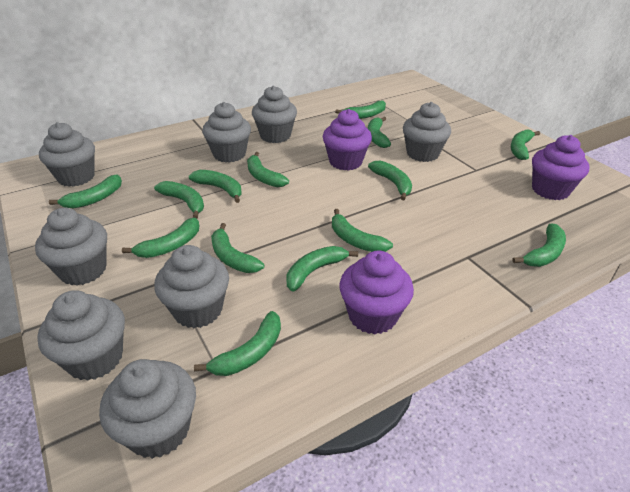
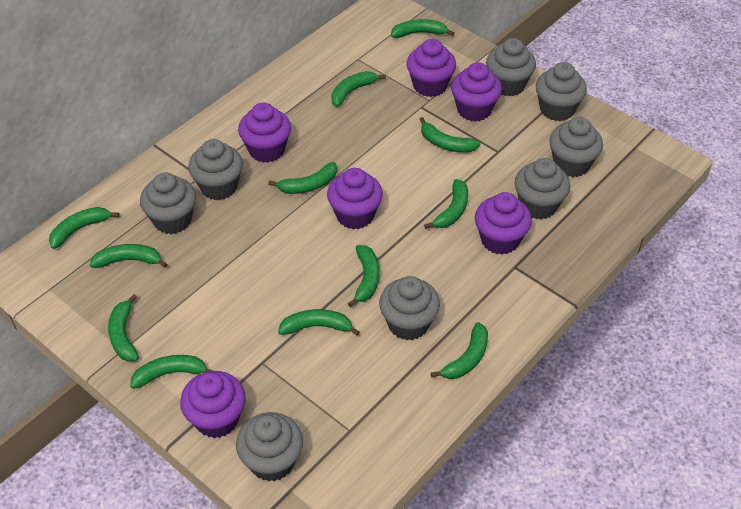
green banana: [49,175,122,209] [122,218,199,258] [154,181,204,219] [189,170,242,203] [194,311,281,376] [211,223,264,273] [247,152,289,187] [286,246,358,292] [332,209,393,252] [335,101,386,119] [368,117,391,148] [368,161,412,200] [511,130,540,160] [512,224,566,267] = 14 -> [49,207,120,249] [90,244,168,268] [108,294,139,362] [130,355,212,389] [268,162,337,194] [278,309,360,336] [331,71,386,107] [348,245,380,307] [391,19,454,38] [420,117,480,153] [424,179,468,229] [431,322,488,379] = 12
purple cupcake: [323,109,372,171] [339,251,414,334] [532,135,590,200] = 3 -> [180,371,246,438] [238,103,291,163] [327,168,383,229] [406,39,456,97] [451,62,502,122] [475,192,532,254] = 6

